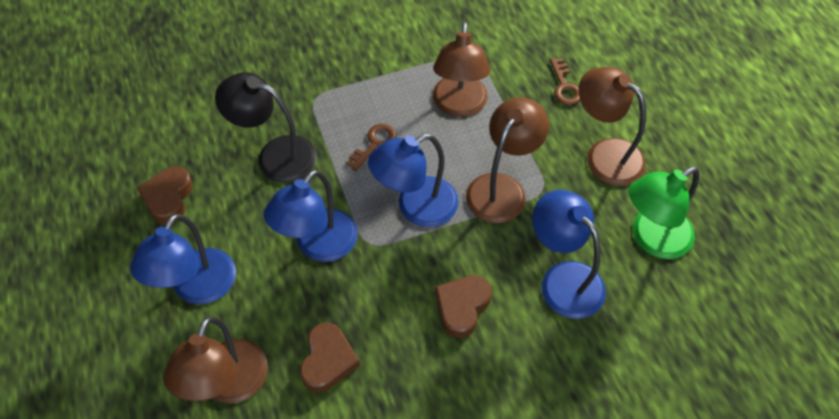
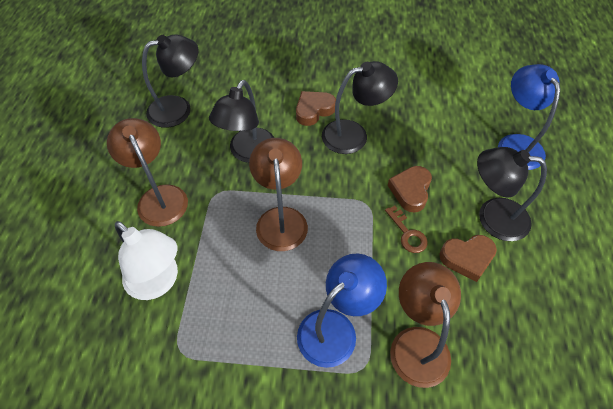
black lamp: [215,72,317,183] = 1 -> [142,35,198,128] [209,80,274,163] [322,61,398,154] [477,147,547,241] = 4
blue lamp: [130,214,236,304] [264,170,358,262] [368,134,459,227] [532,190,606,319] = 4 -> [297,254,387,368] [498,64,560,170] = 2
brown key: [346,124,396,171] [550,58,580,105] = 2 -> [385,206,428,253] = 1
brown lamp: [163,316,268,403] [433,22,490,117] [466,97,549,223] [579,67,646,186] = 4 -> [107,118,188,227] [249,138,308,251] [390,262,461,388] = 3
green lamp: [629,167,700,259] = 1 -> none = 0
white lamp: none = 0 -> [115,221,178,300] = 1

